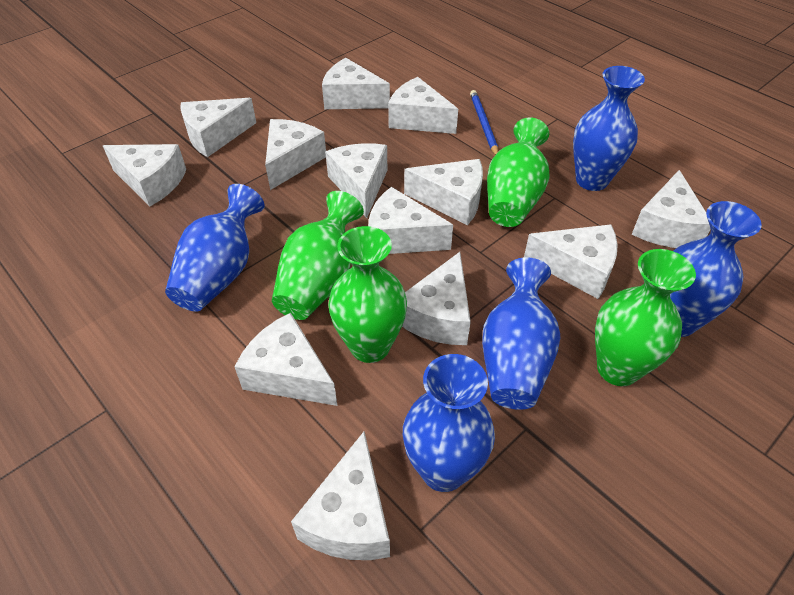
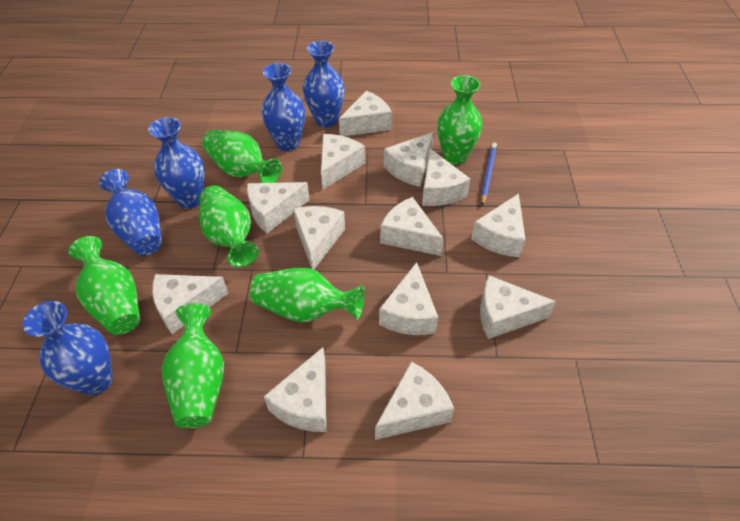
green vase: [272,191,364,320] [328,226,407,363] [487,118,550,227] [595,249,696,386] = 4 -> [68,236,140,335] [162,303,224,428] [199,186,259,267] [202,130,282,183] [250,268,364,322] [437,75,482,165] = 6

